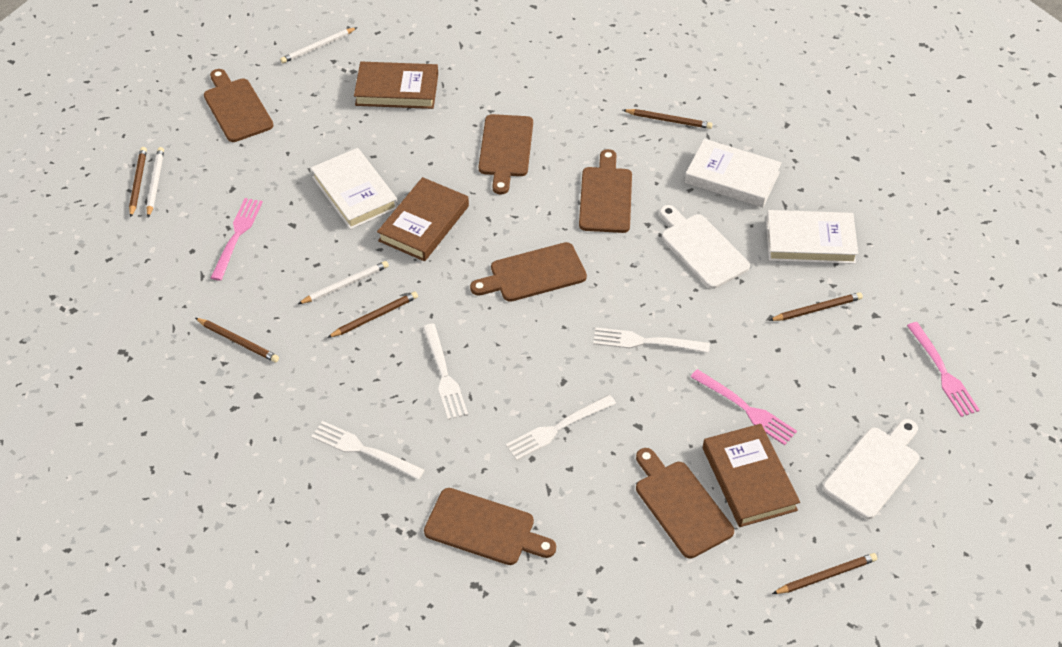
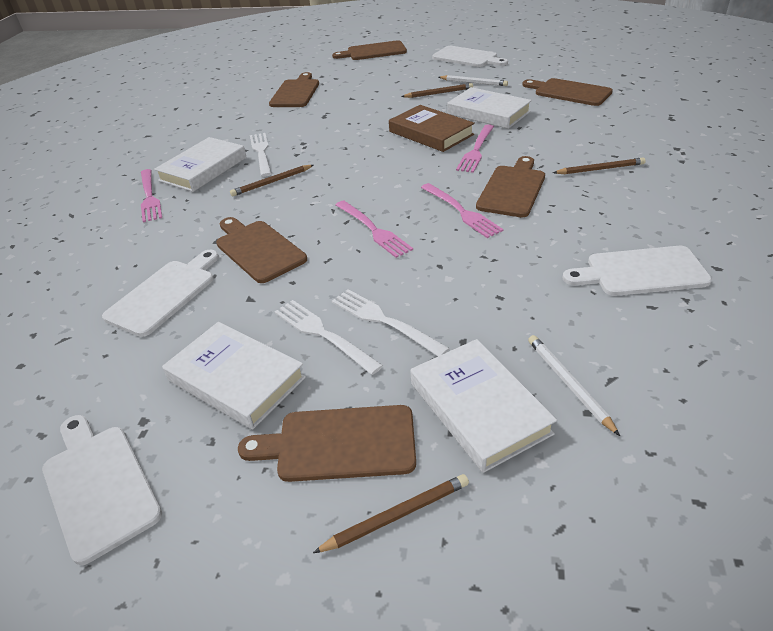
brown book: [354,62,438,109] [377,177,469,261] [703,424,800,527] = 3 -> [389,105,475,152] = 1
brown pencil: [129,147,147,217] [195,318,279,362] [327,292,418,338] [623,109,712,129] [769,292,863,321] [772,553,877,594] = 6 -> [230,165,313,196] [313,474,469,553] [401,83,473,98] [553,158,646,174] = 4
pink fork: [211,198,263,281] [691,369,797,445] [907,322,980,417] = 3 -> [141,169,162,222] [336,200,413,258] [421,183,503,238] [456,124,494,173] = 4
white book: [311,148,398,230] [685,139,782,207] [766,210,858,264] = 3 -> [154,137,247,192] [162,322,306,429] [411,339,557,473] [447,87,532,129] = 4
white cutting board: [660,205,750,289] [823,419,919,519] = 2 -> [42,415,162,565] [102,250,219,337] [432,46,508,67] [563,246,712,296] = 4
white fork: [311,421,425,480] [423,323,468,420] [505,395,616,461] [593,328,710,353] = 4 -> [250,133,271,177] [274,300,383,375] [332,289,450,356] = 3
white pencil: [147,147,164,218] [280,27,357,63] [298,261,389,304] = 3 -> [439,75,508,86] [528,335,620,436] = 2

